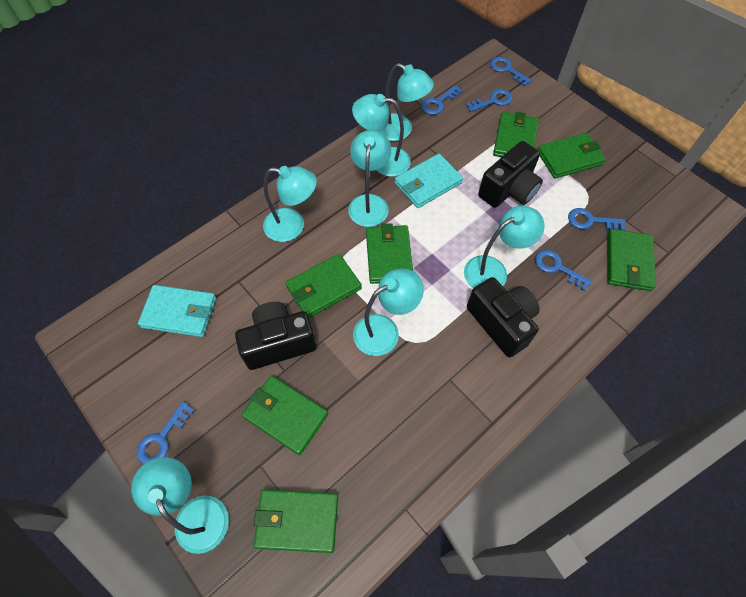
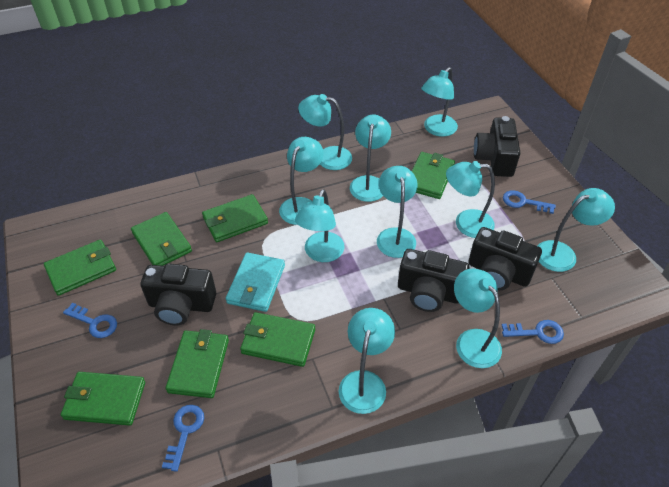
black camera: [235,302,317,370] [467,277,540,357] [478,141,543,208] = 3 -> [141,264,216,325] [398,249,469,312] [468,227,542,290] [474,116,520,177] = 4
blue key: [137,401,195,464] [421,85,463,115] [466,89,513,112] [490,57,532,87] [535,250,592,291] [568,208,626,231] = 6 -> [63,303,117,338] [162,405,204,472] [502,320,564,344] [503,190,556,214] = 4
turquoise lamp: [131,457,229,554] [263,166,317,242] [348,130,391,227] [352,94,411,177] [353,268,424,356] [379,63,434,141] [464,206,545,288] = 7 -> [279,137,324,225] [295,189,345,262] [298,94,352,170] [339,308,395,414] [350,115,391,202] [377,166,418,258] [421,67,458,137] [446,161,495,238] [454,268,502,368] [538,188,615,272] = 10
turquoise wallet: [138,285,216,337] [395,154,463,208] = 2 -> [226,252,285,312] = 1

